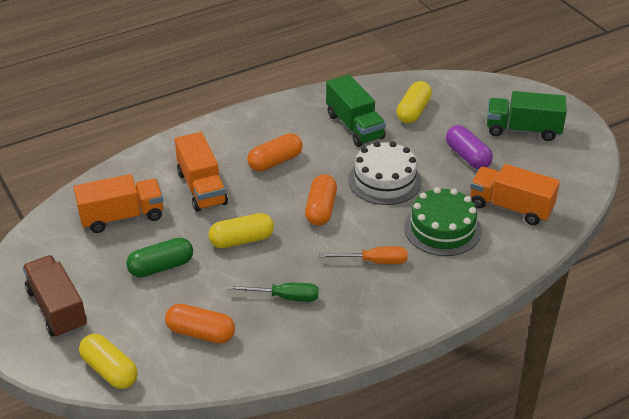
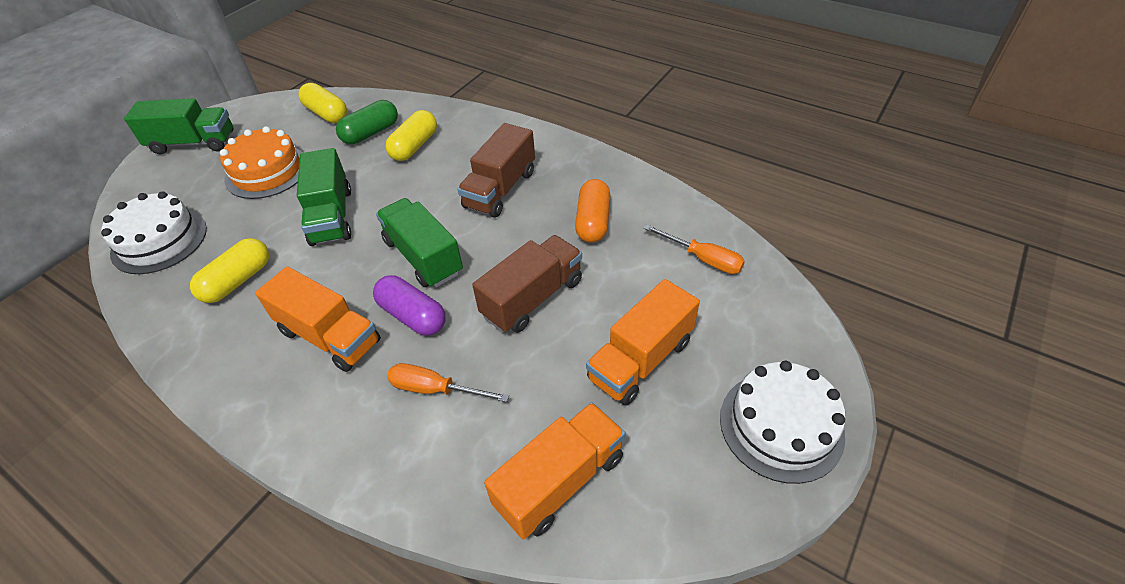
brown truck: [23,255,87,338] = 1 -> [458,123,535,218] [472,235,582,333] = 2
green cake: [404,187,481,256] = 1 -> none = 0
green screwdriver: [227,283,319,302] = 1 -> none = 0
green truck: [326,74,386,147] [487,91,567,141] = 2 -> [124,98,234,154] [297,148,351,246] [376,198,463,287] = 3
orange cake: none = 0 -> [220,126,303,199] = 1
orange capsule: [165,304,235,343] [247,133,303,172] [305,174,337,226] = 3 -> [575,179,610,243] = 1
orange screwdriver: [319,246,408,264] = 1 -> [387,363,509,402] [643,224,745,274] = 2
white cake: [348,141,422,205] = 1 -> [101,192,207,274] [720,361,846,484] = 2

